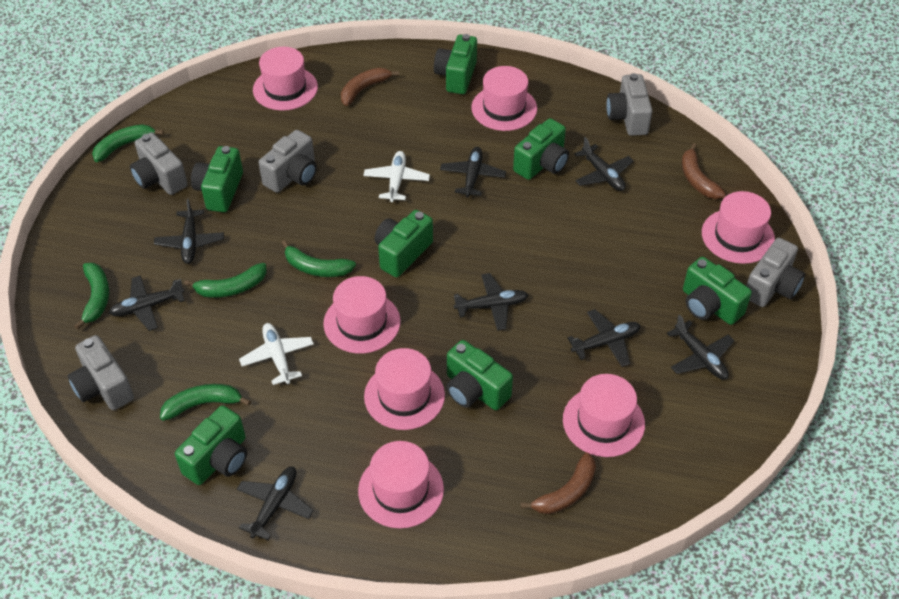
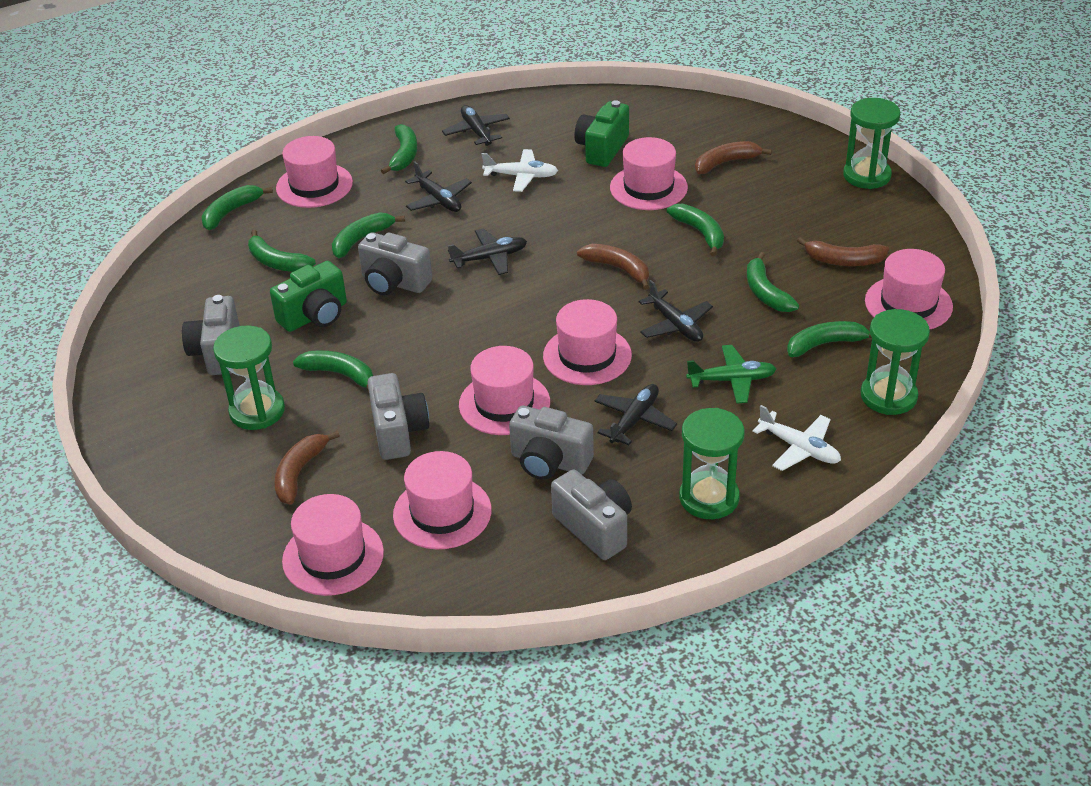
black plane: [109,275,185,331] [154,199,224,264] [237,467,314,540] [440,147,506,197] [454,273,528,331] [567,309,641,367] [574,137,633,191] [667,315,734,380] = 8 -> [405,161,472,212] [442,105,510,146] [448,228,527,275] [594,384,677,445] [639,280,713,342] = 5
brown banana: [341,68,399,106] [520,452,596,514] [682,143,726,199] = 3 -> [275,431,340,505] [577,244,649,290] [695,141,772,174] [797,237,889,266] = 4
green banana: [74,263,109,330] [92,124,164,162] [160,384,251,421] [184,263,266,298] [282,240,356,277] = 5 -> [202,185,273,230] [248,230,316,272] [293,350,373,392] [332,212,405,258] [381,124,417,174] [667,204,724,257] [747,252,799,312] [787,321,872,357] = 8
green camera: [175,405,247,485] [191,146,243,212] [375,210,433,277] [434,34,477,94] [447,340,513,410] [513,118,569,180] [683,257,752,325] = 7 -> [270,261,347,332] [574,100,629,167] = 2
green hourglass: none = 0 -> [213,325,285,430] [679,408,744,519] [843,98,900,189] [861,309,930,415] = 4
green plane: none = 0 -> [686,345,776,404] = 1

